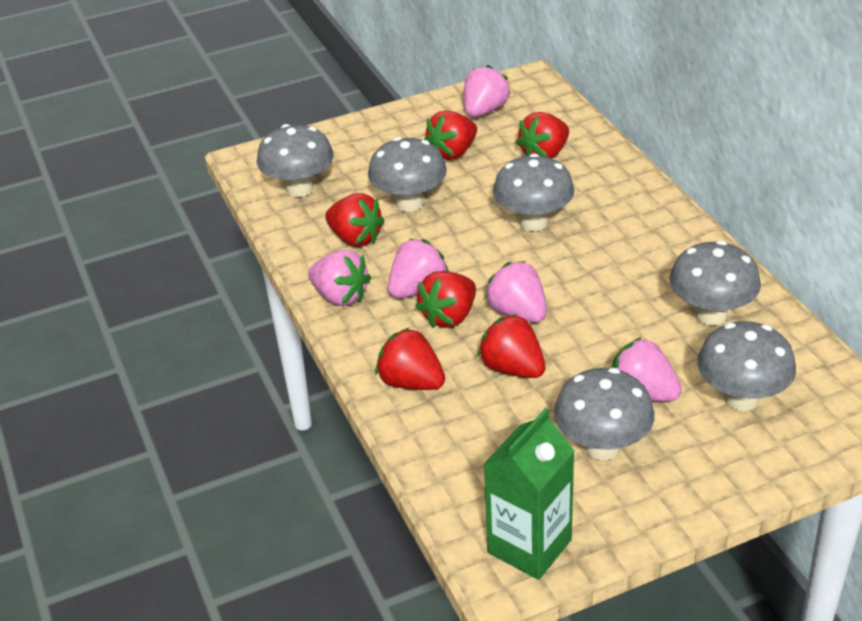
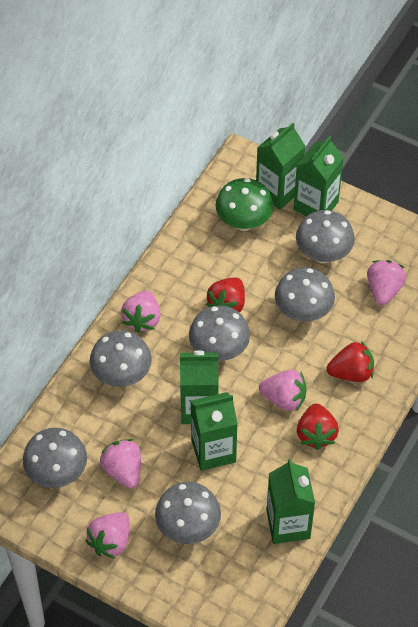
green carton: [483,408,575,580] = 1 -> [180,350,219,424] [191,392,238,471] [256,123,306,210] [267,459,315,544] [293,136,344,216] = 5
green mushroom: none = 0 -> [216,178,274,231] = 1
red strawberry: [325,193,385,247] [376,327,445,390] [416,271,476,328] [424,110,477,160] [478,314,546,378] [516,112,569,158] = 6 -> [206,278,245,313] [297,403,339,450] [327,341,374,382] = 3

